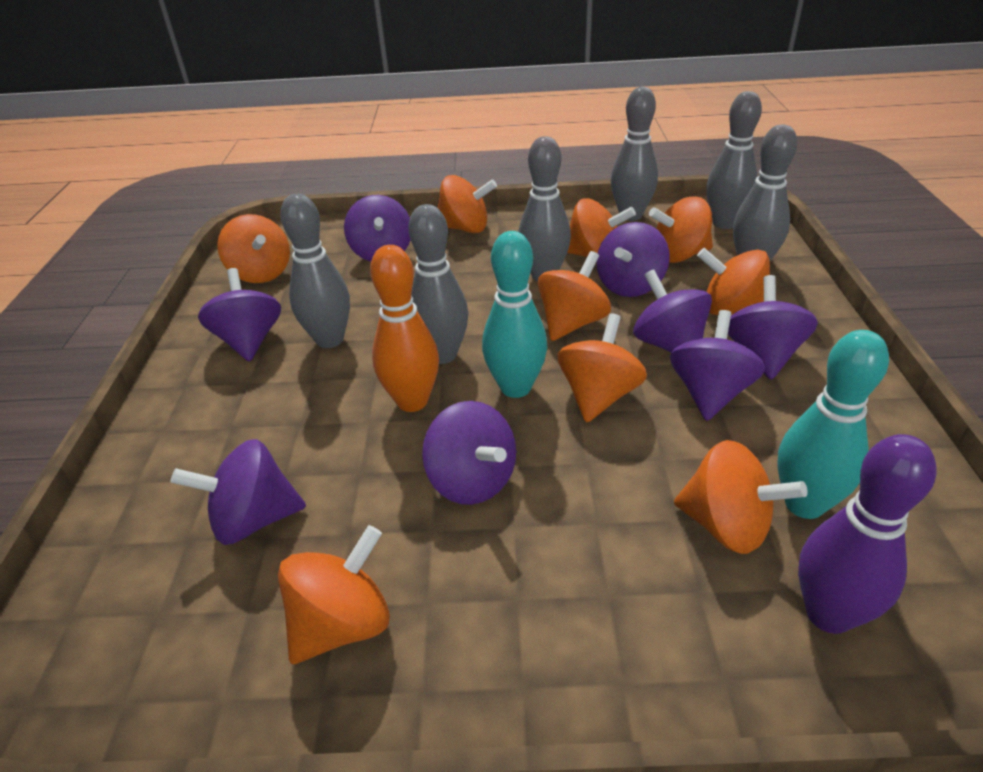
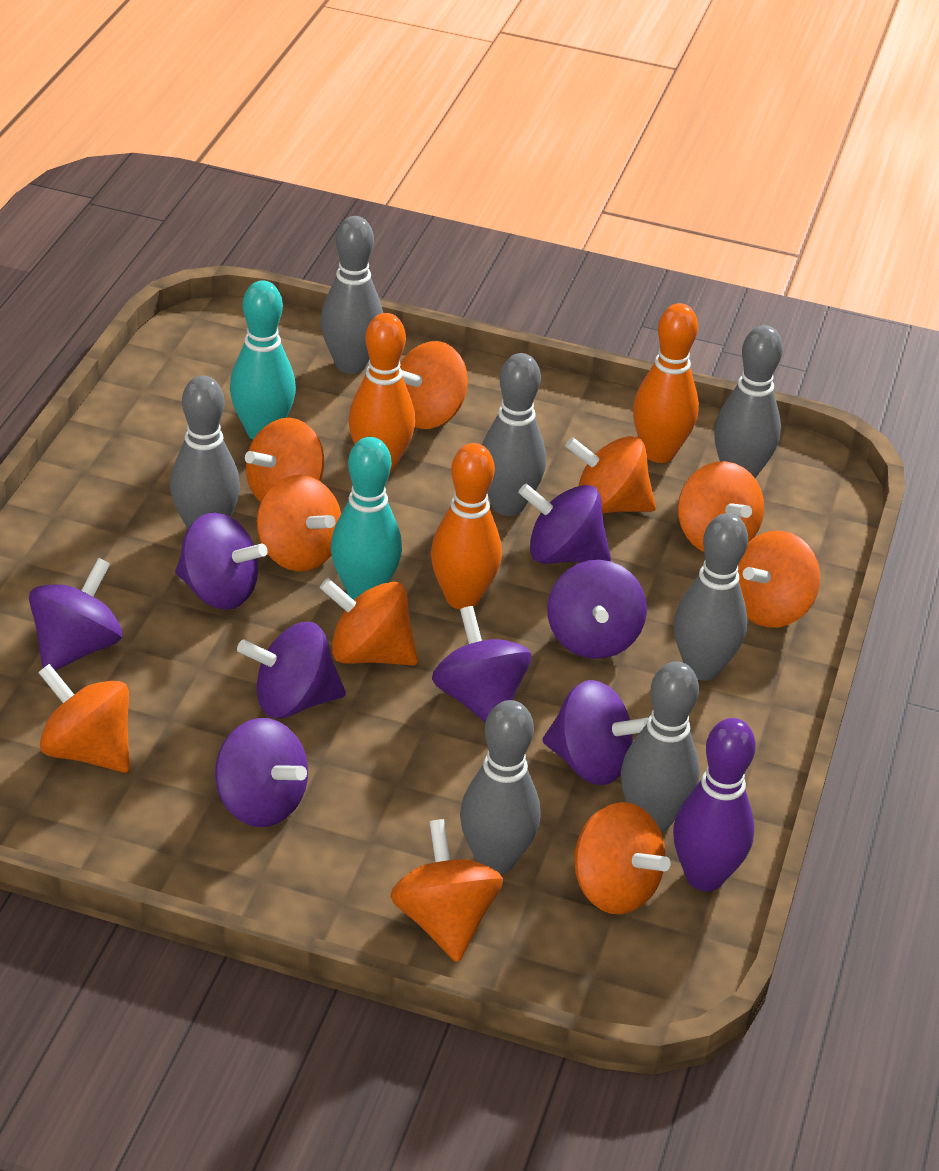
grey bowling pin: [280,194,350,348] [408,204,469,364] [518,136,571,281] [611,87,658,221] [707,91,762,229] [733,125,797,261] = 6 -> [170,376,240,529] [320,216,383,374] [460,700,540,874] [482,353,546,516] [621,661,700,833] [674,513,748,681] [714,325,783,478] = 7
orange bowling pin: [370,245,439,412] = 1 -> [349,313,415,473] [431,443,502,609] [633,303,699,463] = 3
orange spinning top: [217,214,290,283] [278,525,390,664] [437,175,497,233] [538,251,611,341] [557,313,647,423] [567,198,636,257] [649,196,713,263] [674,440,808,554] [697,248,770,315] = 9 -> [38,664,130,773] [245,418,324,502] [257,475,341,572] [319,578,418,666] [390,819,503,963] [400,341,468,429] [565,436,656,514] [574,802,671,914] [678,461,764,552] [738,531,820,627] = 10

